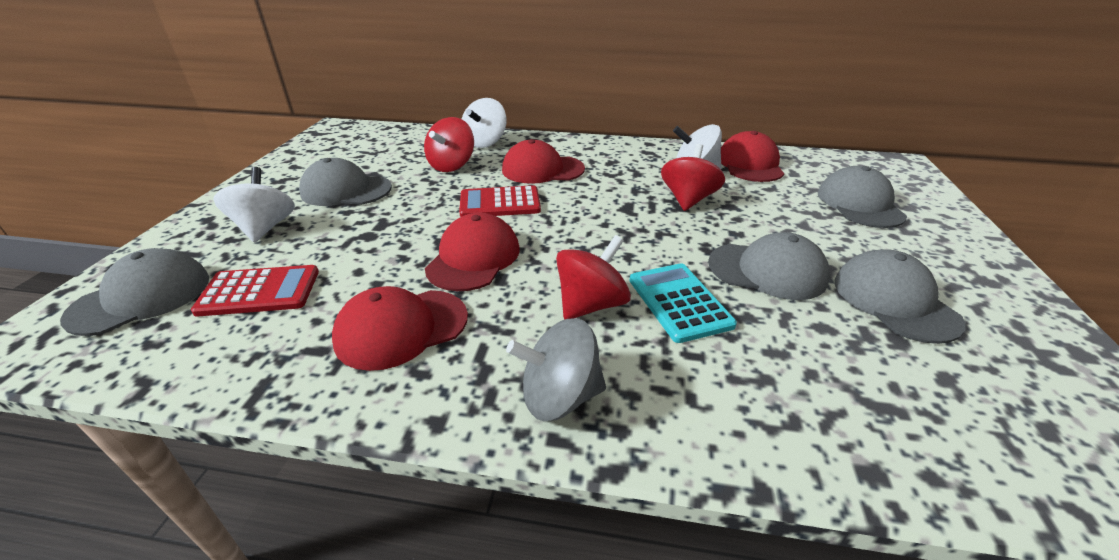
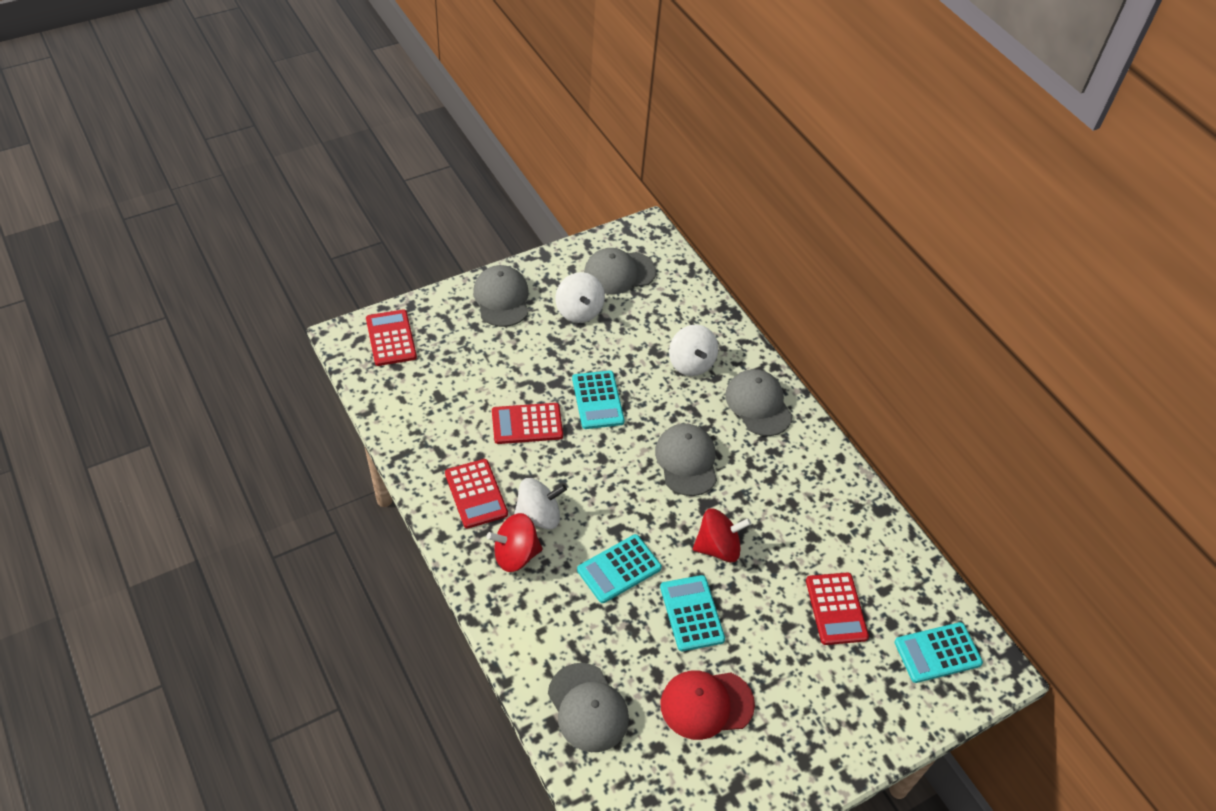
grey spinning top: [506,318,606,421] = 1 -> none = 0
red calculator: [191,265,319,317] [459,185,541,217] = 2 -> [366,309,417,366] [445,459,508,529] [492,403,563,444] [806,573,869,645] = 4
red cap: [332,286,468,371] [425,213,519,291] [502,139,585,184] [721,131,784,182] = 4 -> [660,670,755,740] = 1
red spinning top: [424,117,474,172] [556,235,631,320] [661,144,725,211] = 3 -> [487,513,542,572] [693,508,751,562] = 2
turquoise calculator: [630,263,737,343] = 1 -> [572,370,625,429] [577,534,662,603] [660,575,725,651] [894,622,983,683] = 4

